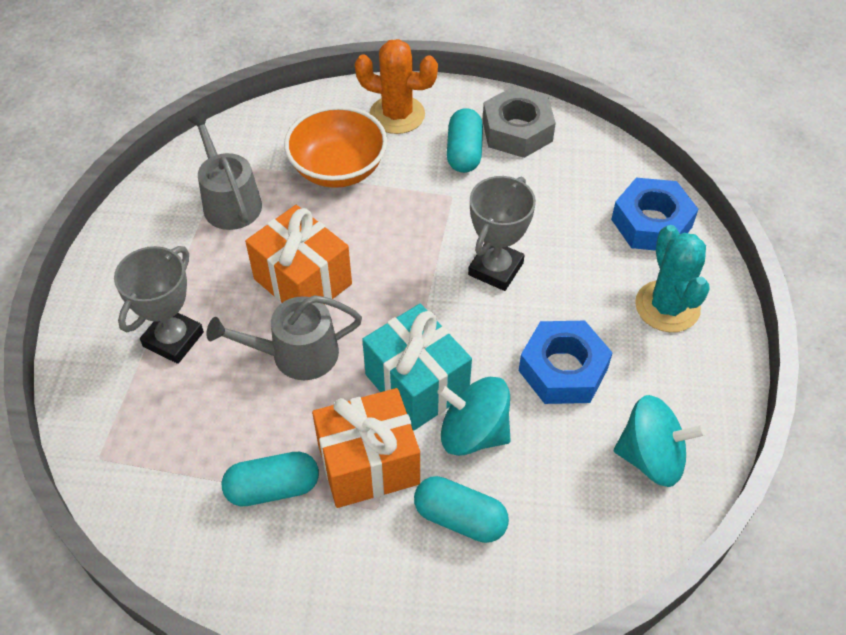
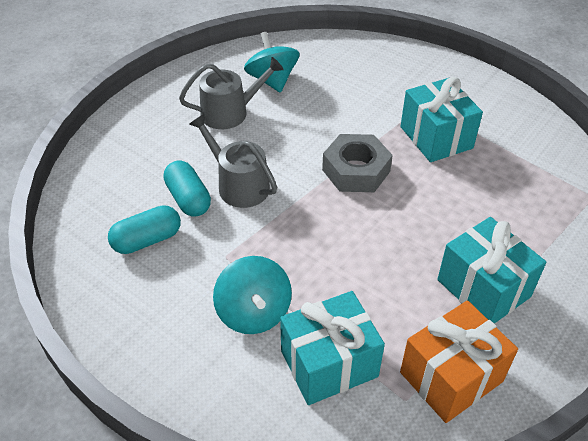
blue nut: [519,321,613,404] [611,178,698,251] = 2 -> none = 0
grey trophy: [114,246,204,364] [468,176,536,291] = 2 -> none = 0
orange bowl: [284,106,387,188] = 1 -> none = 0
orange cactus: [355,39,438,134] = 1 -> none = 0
orange gift: [245,205,352,305] [312,388,420,508] = 2 -> [400,300,518,423] = 1
turquoise cactus: [635,225,709,332] = 1 -> none = 0
turquoise capsule: [222,452,319,507] [414,476,509,543] [447,108,483,173] = 3 -> [108,205,181,254] [164,160,211,217] = 2
turquoise gift: [362,303,472,430] = 1 -> [280,291,385,405] [400,77,483,162] [437,217,546,324] = 3

